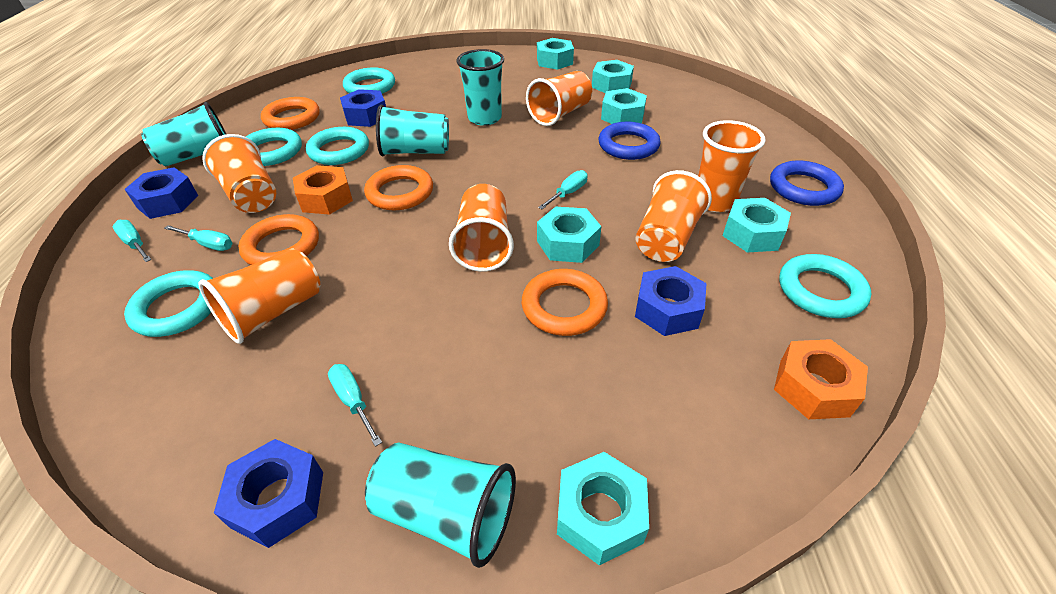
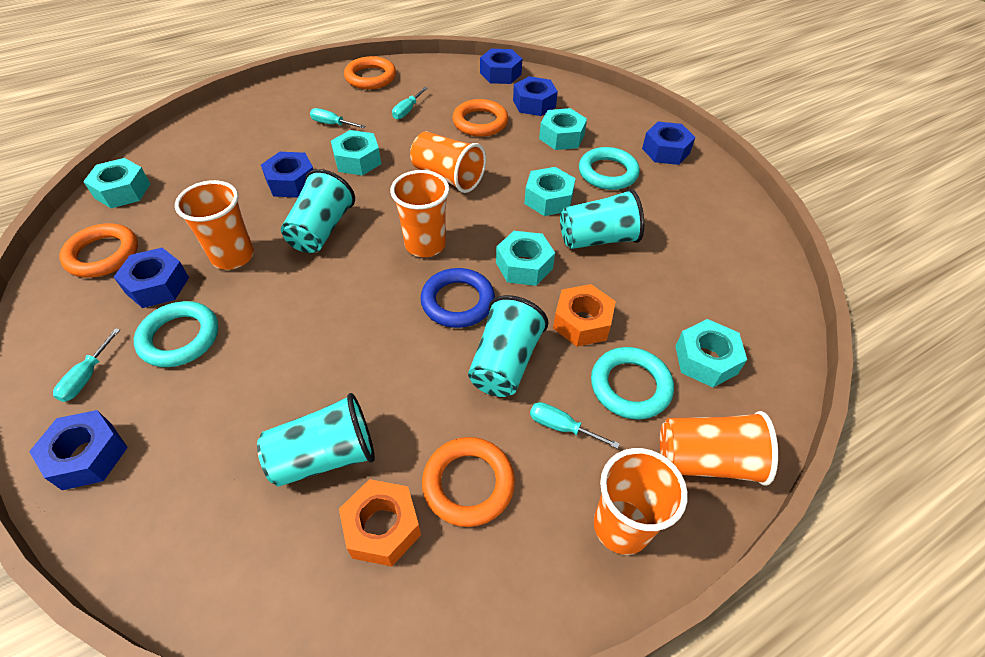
blue nut: [124,167,198,219] [214,439,323,548] [340,89,386,127] [635,266,707,336] = 4 -> [29,410,128,490] [114,248,189,308] [261,152,314,198] [480,49,522,84] [513,76,558,116] [642,122,695,165] = 6
blue ring: [599,122,661,160] [770,160,844,206] = 2 -> [420,268,495,328] = 1
orange cup: [199,248,320,344] [202,134,276,213] [449,184,514,272] [526,71,592,126] [636,170,712,262] [698,120,765,212] = 6 -> [175,180,254,270] [390,170,449,257] [410,131,486,193] [594,448,688,555] [660,411,778,486] = 5
turquoise ring: [124,270,213,337] [246,128,302,166] [306,127,369,165] [343,67,395,94] [779,254,872,318] = 5 -> [134,301,218,367] [579,147,640,190] [591,347,674,419] = 3

